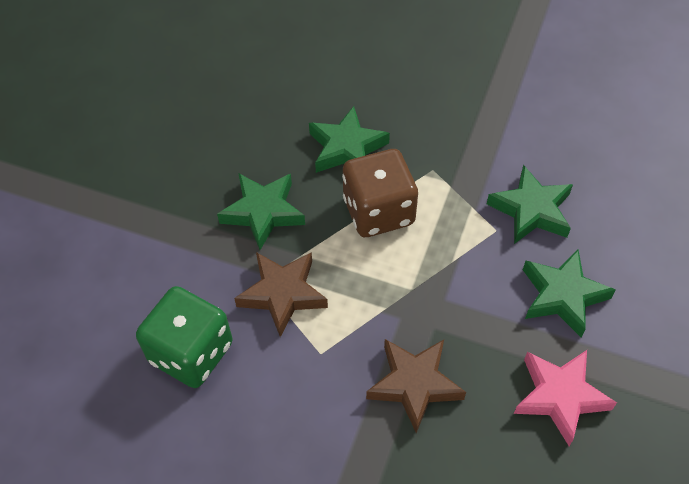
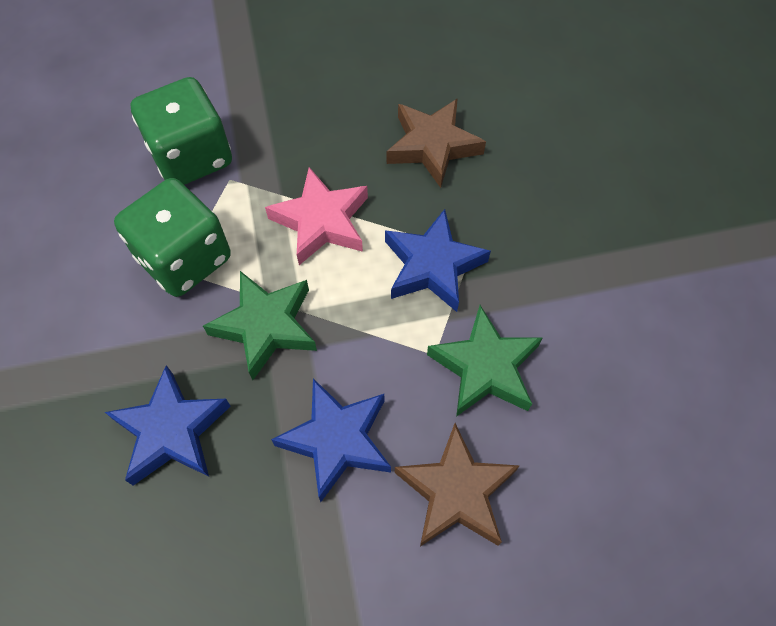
blue star: none = 0 -> [105,365,231,486] [271,378,391,502] [385,209,491,312] = 3
brown dice: [342,149,418,237] = 1 -> none = 0
green dice: [136,286,233,388] = 1 -> [114,178,231,297] [130,77,232,185] = 2
green star: [217,173,305,250] [309,106,390,173] [487,165,573,244] [523,249,616,338] = 4 -> [203,271,317,380] [427,305,542,417] = 2

